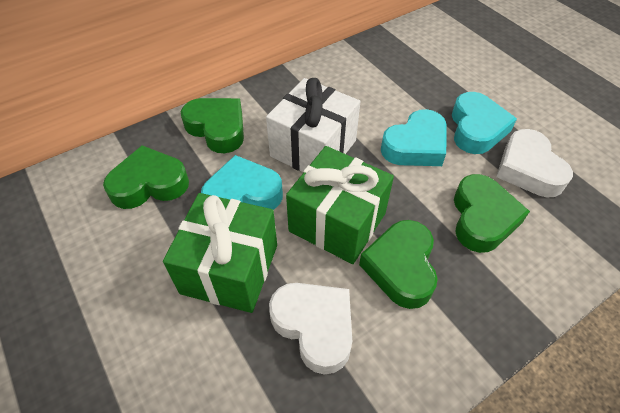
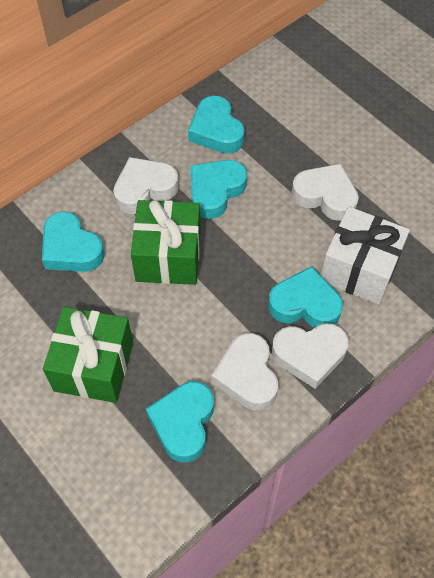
green heart: [103,145,189,209] [181,98,244,153] [359,220,438,309] [454,174,530,253] = 4 -> none = 0
turquoise heart: [201,155,283,210] [381,109,447,166] [452,92,517,154] = 3 -> [42,211,105,272] [146,381,214,463] [188,96,245,154] [190,160,247,219] [268,266,343,328] = 5
white heart: [269,283,352,375] [496,129,573,198] = 2 -> [113,157,179,214] [212,333,278,410] [272,323,349,389] [292,164,359,221] = 4

